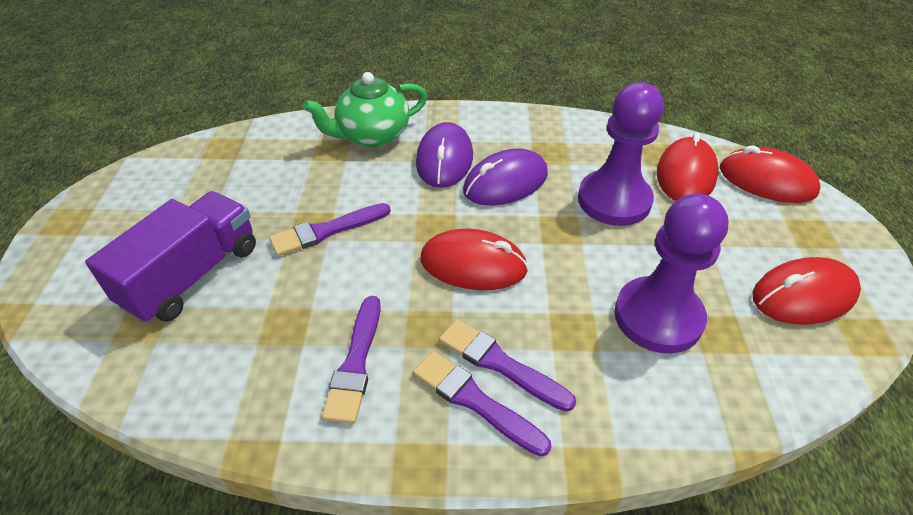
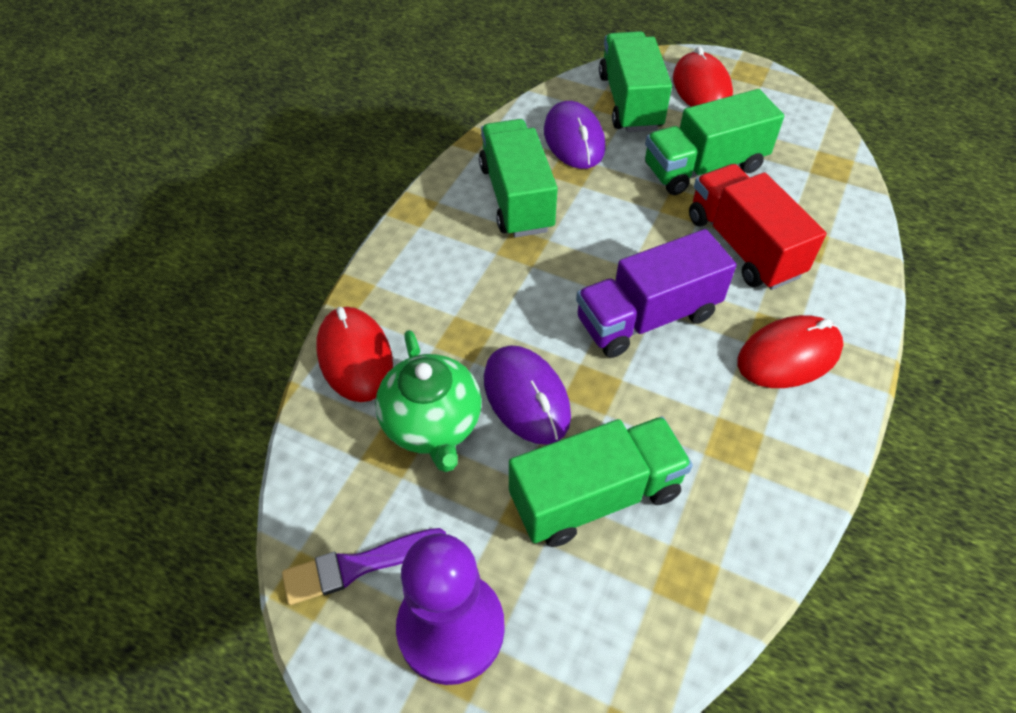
green truck: none = 0 -> [479,119,558,238] [509,417,693,547] [599,31,672,132] [645,89,784,195] = 4
purple brush: [269,203,391,256] [322,296,381,424] [413,351,551,457] [439,319,576,412] = 4 -> [282,528,446,605] = 1
purple pawn: [578,82,664,226] [614,194,729,353] = 2 -> [396,533,505,685] = 1
red mouse: [420,229,529,290] [657,133,718,201] [720,145,820,203] [752,257,861,325] = 4 -> [316,307,393,402] [673,46,733,107] [737,315,843,388] = 3
red truck: none = 0 -> [689,164,826,290] = 1

